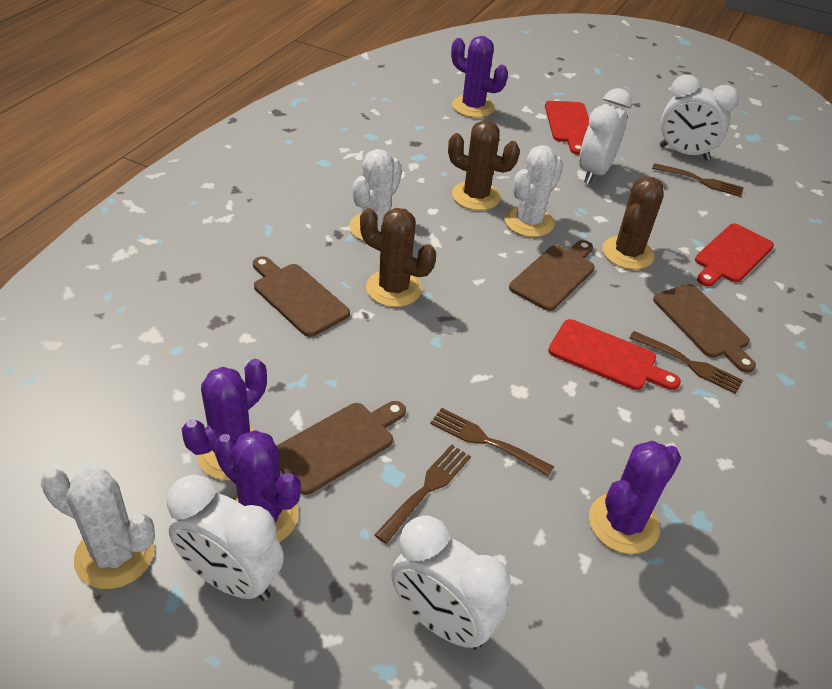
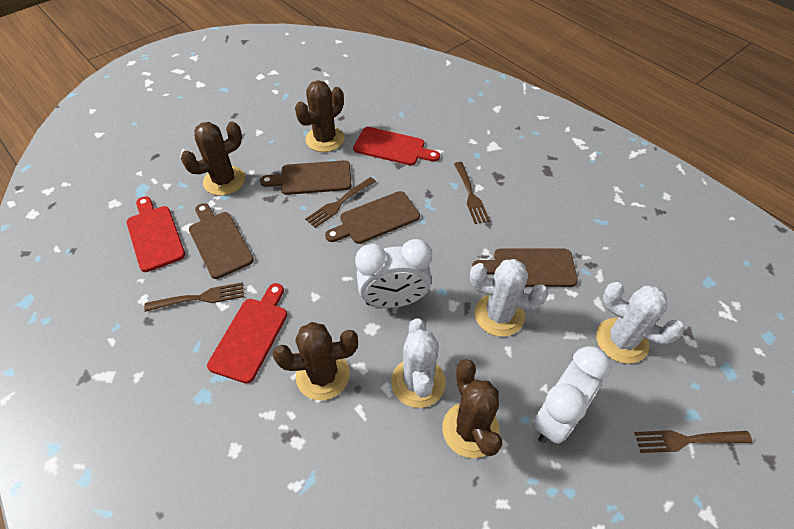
brown cactus: [360,208,436,307] [448,120,520,210] [603,176,664,269] = 3 -> [181,121,245,196] [273,322,358,400] [295,80,345,152] [442,359,502,458] = 4
purple cactus: [182,359,267,481] [214,430,301,542] [451,36,508,118] [589,441,681,554] = 4 -> none = 0
white clock: [167,474,284,601] [391,515,511,650] [579,88,632,184] [659,74,739,160] = 4 -> [355,239,432,308] [533,346,611,444] = 2

